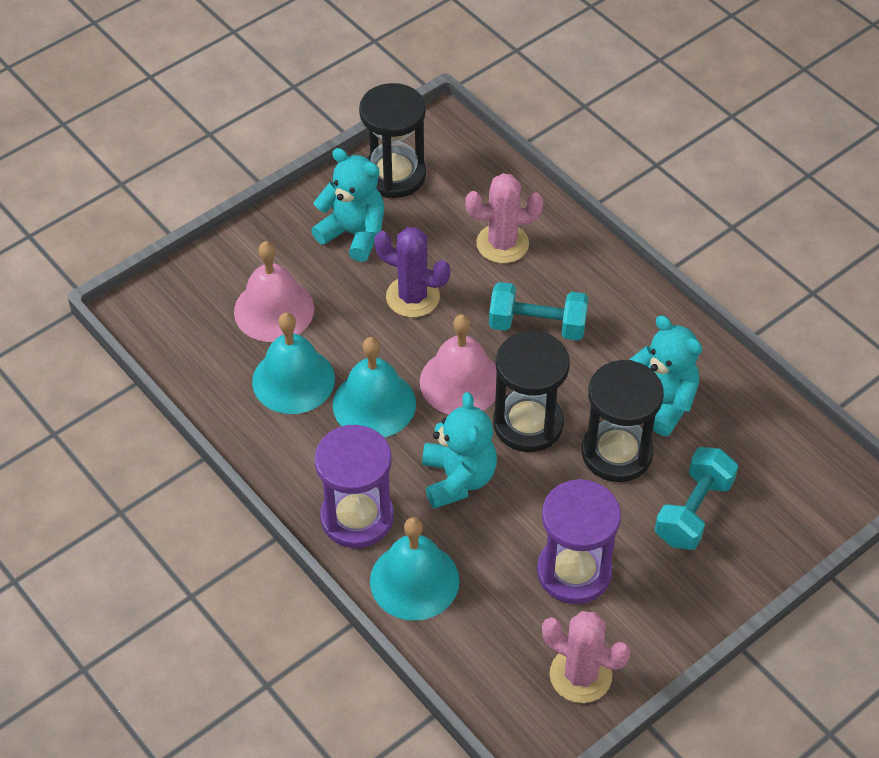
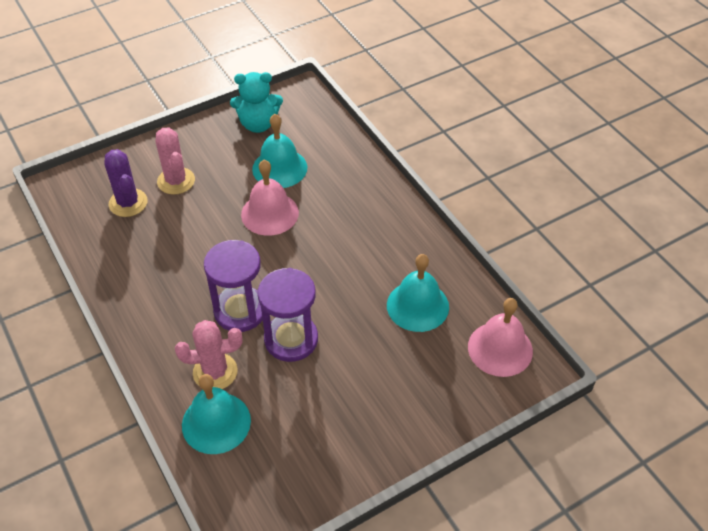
black hourglass: [359,83,426,198] [493,331,570,452] [582,360,664,482] = 3 -> none = 0
turquoise dumbbell: [489,282,589,341] [655,447,738,550] = 2 -> none = 0
turquoise teddy bear: [311,148,384,262] [422,392,497,509] [629,315,702,436] = 3 -> [230,72,283,133] = 1

